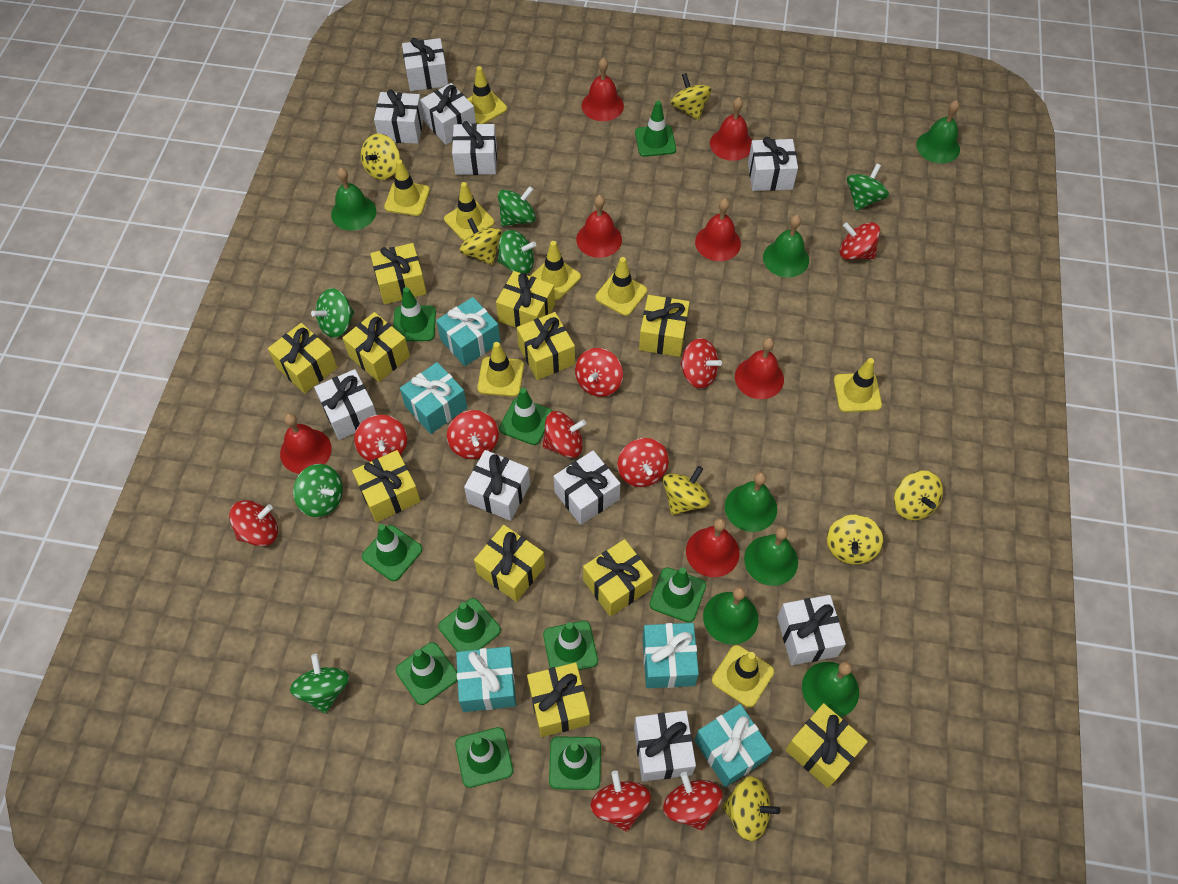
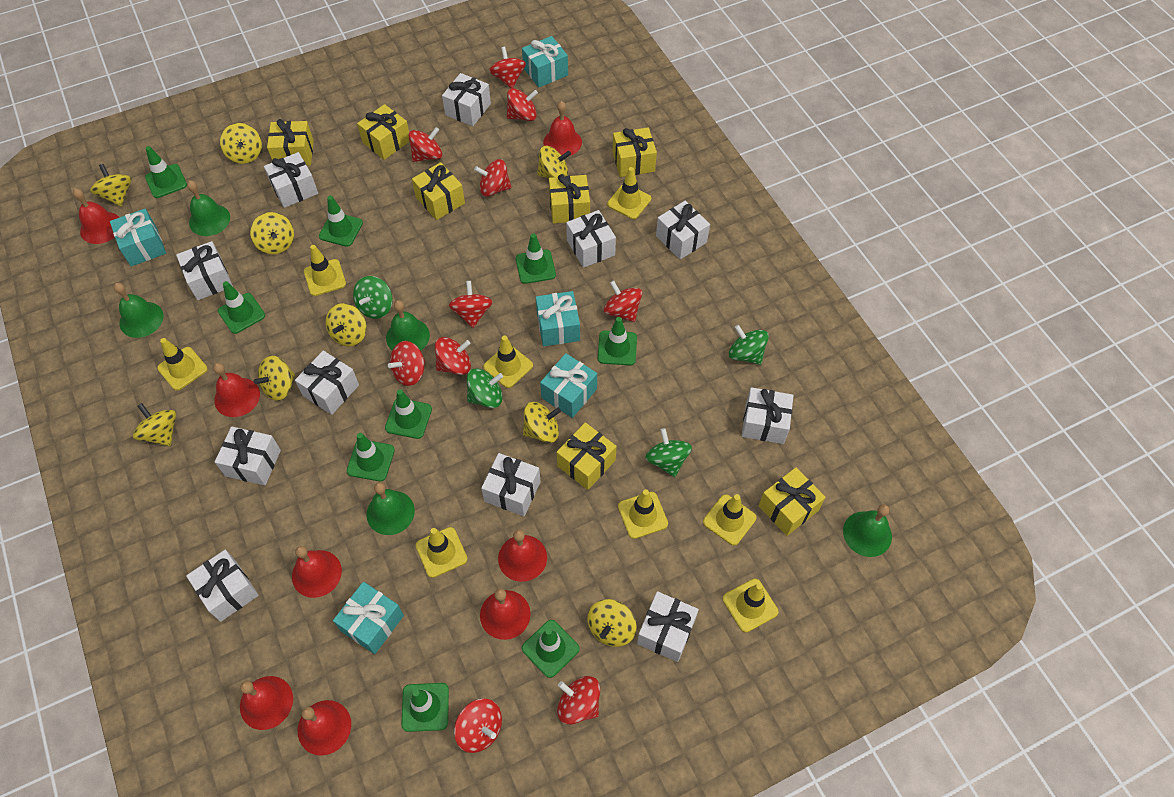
green bell: [331,168,376,231] [703,587,758,645] [725,472,777,532] [744,527,798,586] [763,215,809,278] [802,661,859,717] [916,100,960,164] = 7 -> [114,283,164,338] [187,180,230,236] [366,482,415,535] [386,300,430,351] [843,504,892,557] = 5
green spinning top: [290,654,349,714] [293,464,343,517] [311,288,354,337] [497,230,536,274] [498,186,536,226] [847,163,889,211] = 6 -> [353,276,393,319] [467,368,503,408] [645,428,692,477] [729,325,769,365] = 4
green traffic cone: [362,524,422,581] [393,287,436,341] [396,642,457,705] [439,598,501,652] [455,727,513,788] [499,388,552,445] [543,621,598,670] [549,736,601,790] [635,101,676,157] [649,567,706,623] = 10 -> [145,146,187,198] [218,281,265,334] [319,196,363,247] [347,433,395,481] [385,389,432,439] [401,683,449,732] [516,233,556,284] [522,620,580,678] [598,317,637,365] = 9
red bell: [280,413,332,474] [576,195,622,258] [582,58,624,121] [686,518,740,577] [695,198,741,261] [710,97,752,161] [735,338,784,399] = 7 -> [73,188,120,244] [213,363,260,417] [240,676,293,730] [292,546,342,598] [298,700,351,756] [480,589,531,640] [498,530,547,582] [543,101,582,156] = 8
white gift: [314,369,377,440] [374,89,424,144] [402,38,448,91] [420,83,476,145] [452,121,497,175] [464,450,530,521] [554,450,620,525] [634,710,696,782] [748,137,798,191] [777,595,846,665] = 10 -> [176,241,233,300] [186,550,259,622] [215,426,281,485] [264,152,318,208] [295,351,359,415] [442,73,491,126] [481,453,541,516] [566,210,616,268] [637,591,699,662] [656,201,710,260] [742,387,794,444] = 11
yellow gift: [268,323,337,393] [342,312,410,382] [352,450,421,522] [370,243,427,304] [474,525,545,602] [496,271,555,328] [517,312,575,380] [527,662,590,737] [583,539,653,617] [639,295,690,357] [785,703,868,788] = 11 -> [267,119,314,166] [357,104,410,160] [412,162,465,220] [549,174,590,223] [557,422,616,490] [613,127,657,177] [759,467,826,536] = 7
yellow spinning top: [361,134,400,180] [460,218,502,265] [663,466,710,515] [670,73,712,120] [722,776,780,841] [827,514,883,564] [894,471,943,520] = 7 -> [90,164,131,206] [133,403,176,446] [220,123,262,164] [250,212,294,254] [253,355,295,401] [326,303,366,346] [523,402,561,443] [537,146,571,178] [588,599,636,647] = 9

